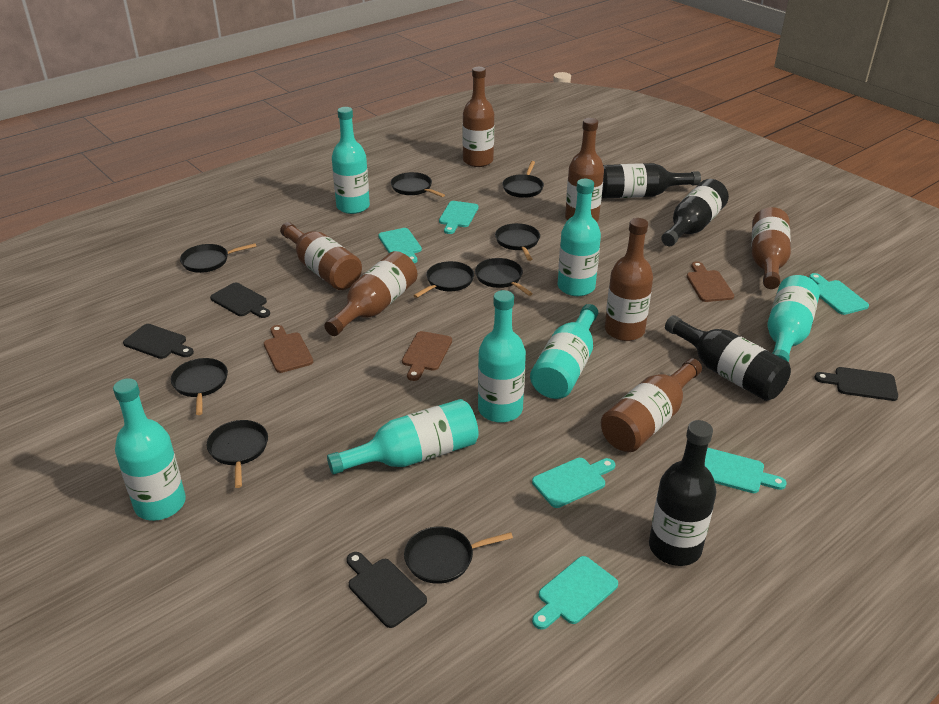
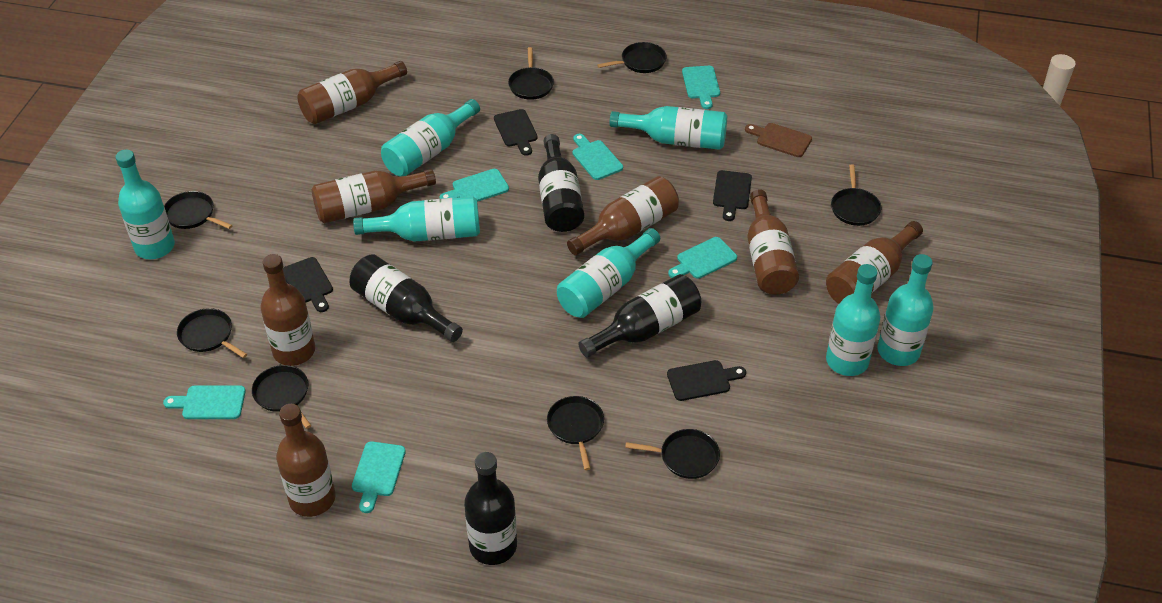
black pan: [171,358,228,415] [180,243,257,273] [207,420,268,488] [391,172,445,197] [404,527,513,584] [413,261,474,298] [475,258,533,296] [495,223,540,261] [502,161,544,198] = 9 -> [164,191,233,229] [177,308,247,358] [252,365,312,429] [508,47,554,100] [547,396,604,470] [597,42,667,73] [625,429,720,479] [831,164,881,226] = 8
brown cutting board: [264,325,313,373] [402,331,452,381] [687,261,734,302] = 3 -> [745,123,812,157] = 1

